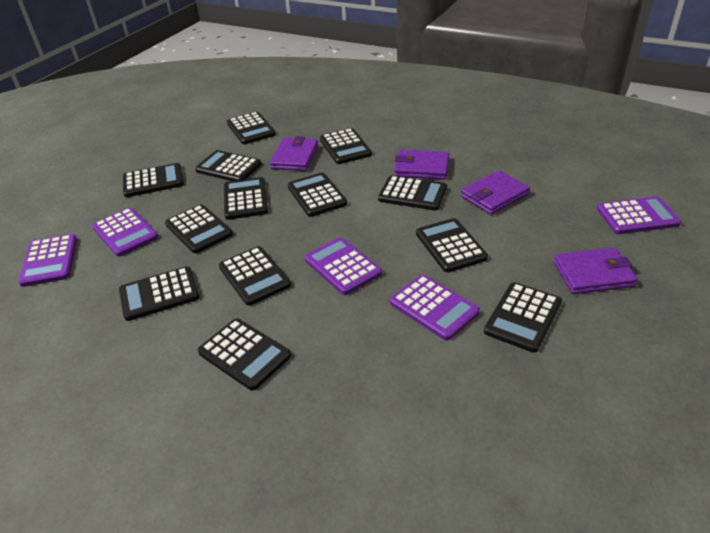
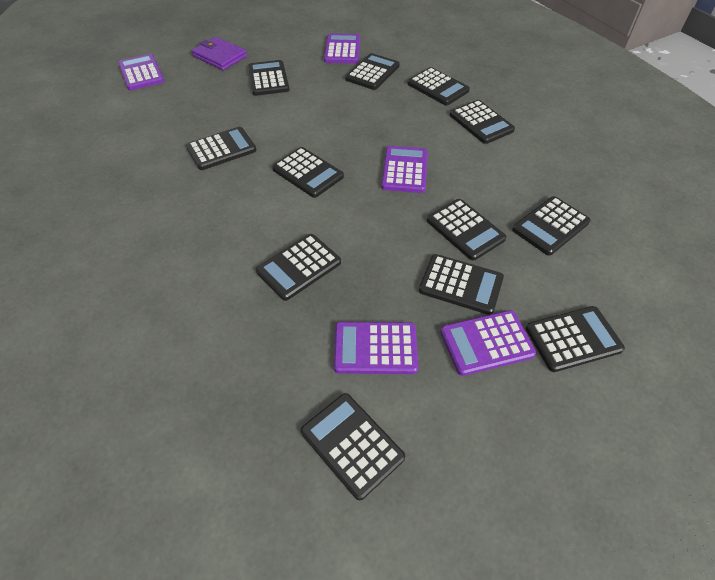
black calculator: [119,266,199,321] [123,163,184,197] [165,204,233,253] [195,150,261,181] [198,319,291,391] [219,246,291,306] [224,177,268,220] [227,112,276,144] [287,173,347,217] [320,128,372,164] [378,175,447,210] [416,218,488,273] [484,282,562,353] = 13 -> [186,127,256,170] [248,60,289,96] [256,234,341,301] [272,147,344,198] [301,393,405,500] [345,53,400,90] [407,67,470,105] [419,254,504,315] [427,199,507,261] [450,100,515,144] [512,196,591,256] [526,306,625,372] = 12
purple wallet: [270,136,318,171] [394,150,449,180] [461,171,530,215] [554,247,638,294] = 4 -> [192,37,247,70] = 1

